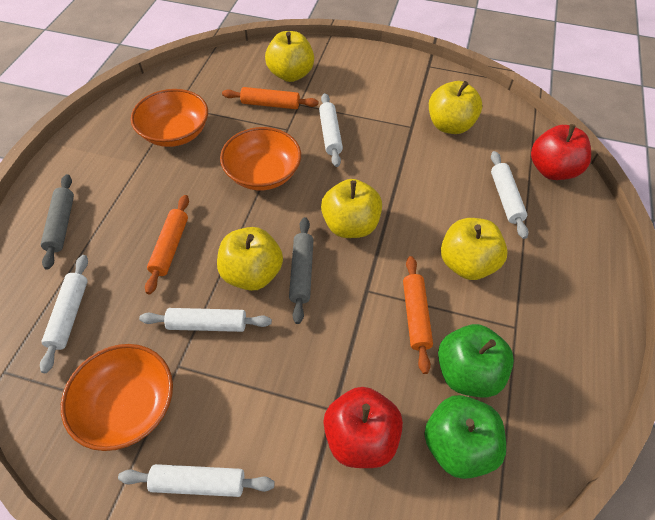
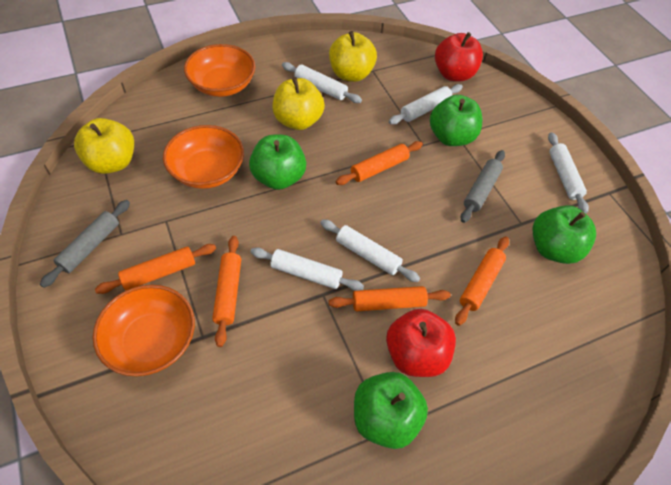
green apple: [424,395,506,479] [438,324,514,398] = 2 -> [249,135,306,190] [354,372,428,449] [430,95,482,146] [532,205,596,264] = 4
orange rolling pin: [145,195,189,294] [222,87,319,109] [403,256,433,374] = 3 -> [95,244,216,294] [212,236,241,347] [328,286,451,311] [336,141,423,185] [455,236,509,326] = 5
yellow apple: [217,227,283,291] [265,31,314,82] [321,179,382,238] [429,81,482,134] [441,218,508,280] = 5 -> [74,118,134,174] [273,77,325,130] [329,31,377,82] = 3

